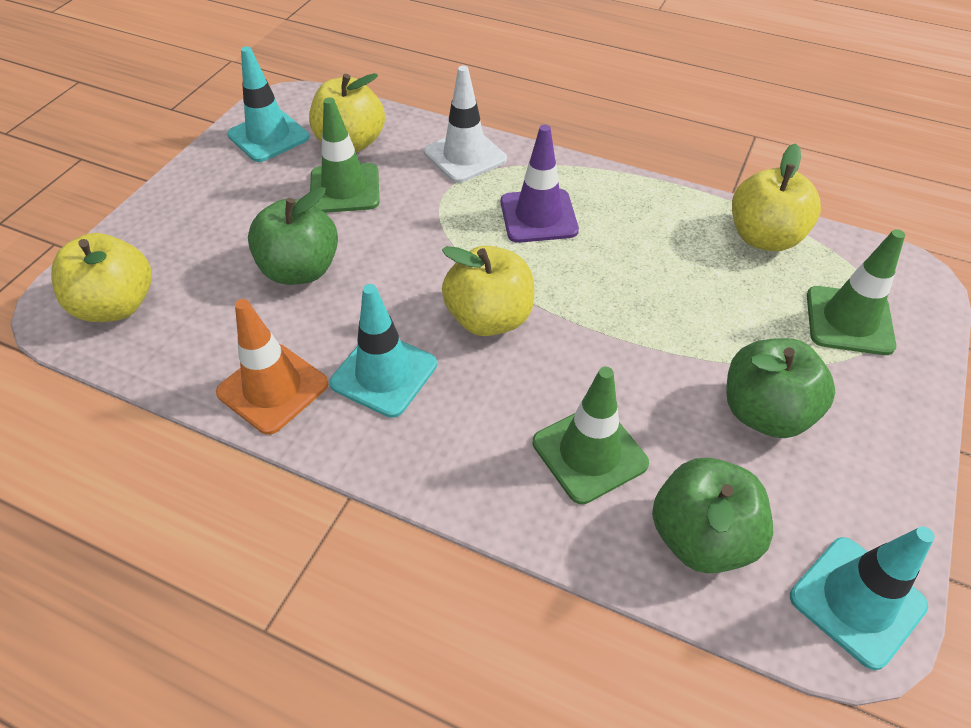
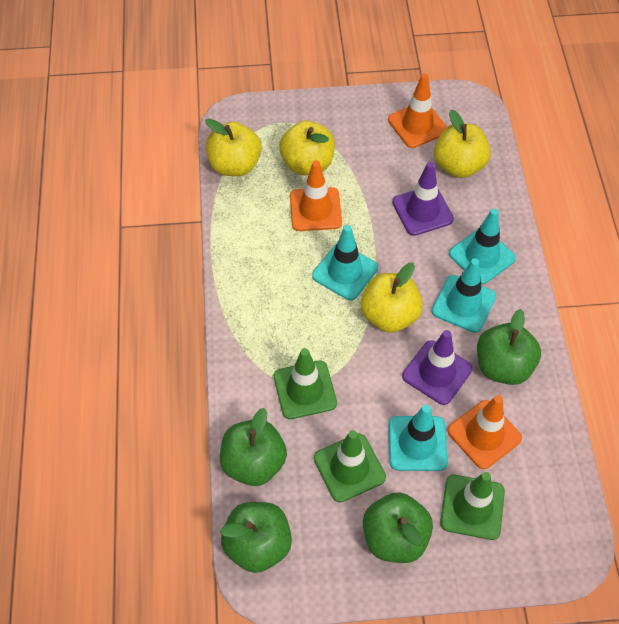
green apple: [248,187,338,285] [652,458,773,573] [726,338,835,438] = 3 -> [220,408,287,486] [220,502,292,573] [363,492,433,563] [477,309,541,385] = 4
orange traffic cone: [216,299,328,435] = 1 -> [290,160,342,231] [388,73,447,148] [447,395,522,469] = 3
purple traffic cone: [501,125,579,243] = 1 -> [392,162,454,236] [402,330,473,405] = 2
turquoise traffic cone: [227,46,309,162] [330,284,437,418] [790,526,935,670] = 3 -> [312,225,378,300] [388,405,448,471] [432,258,496,333] [449,209,516,284] = 4
white traffic cone: [424,66,507,183] = 1 -> none = 0

